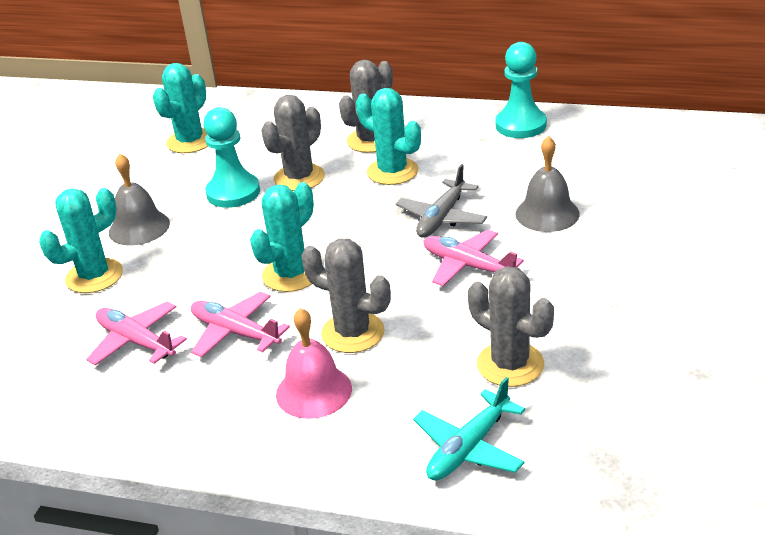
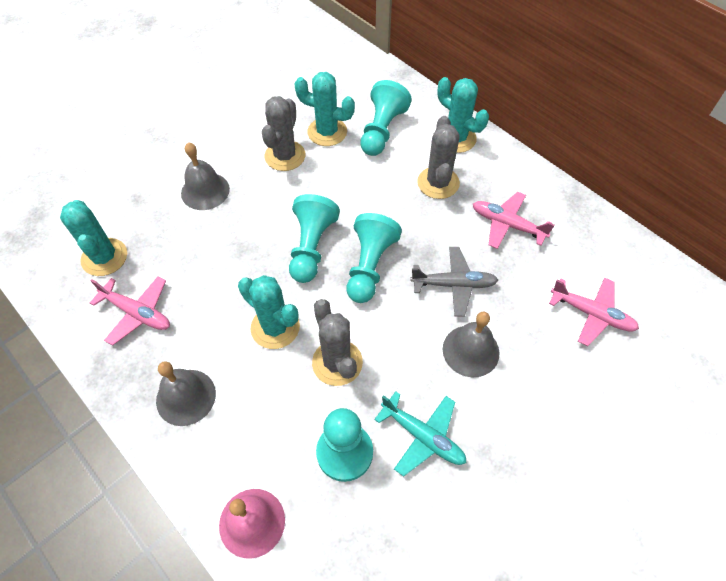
grey bell: [109,154,170,246] [516,136,580,232] = 2 -> [156,361,216,426] [181,142,230,210] [443,311,500,377] = 3
grey cactus: [261,95,325,191] [301,239,391,353] [339,60,393,153] [468,266,554,387] = 4 -> [262,96,305,171] [312,299,363,386] [417,116,460,199] = 3
turquoise pawn: [203,107,260,208] [495,42,547,138] = 2 -> [289,194,340,283] [316,408,373,482] [347,213,402,303] [360,80,412,156] = 4

